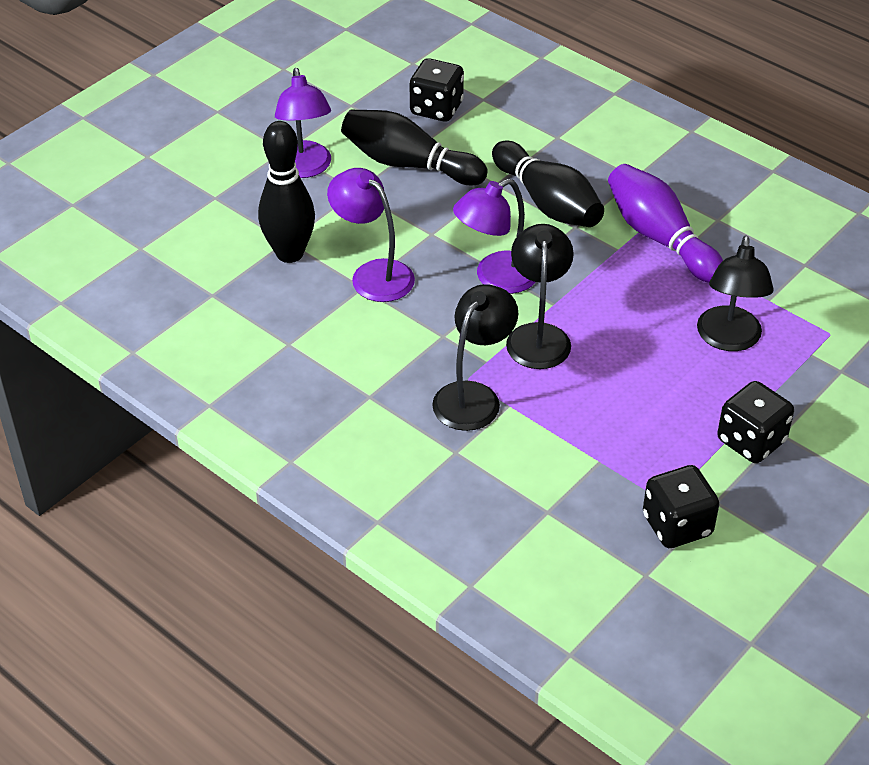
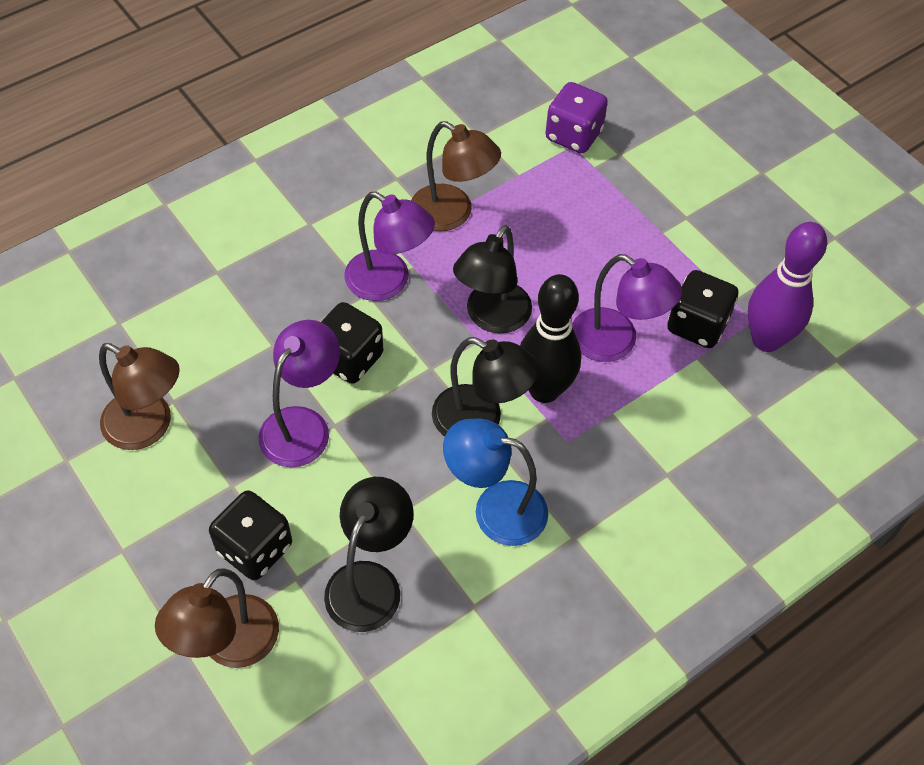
black bowling pin: [258,121,315,263] [341,110,487,185] [492,141,604,227] = 3 -> [520,274,581,403] = 1
blue lamp: none = 0 -> [443,419,548,546] = 1
brown lamp: none = 0 -> [99,343,180,450] [155,568,279,668] [411,121,501,231] = 3
purple dice: none = 0 -> [545,82,608,153] = 1

